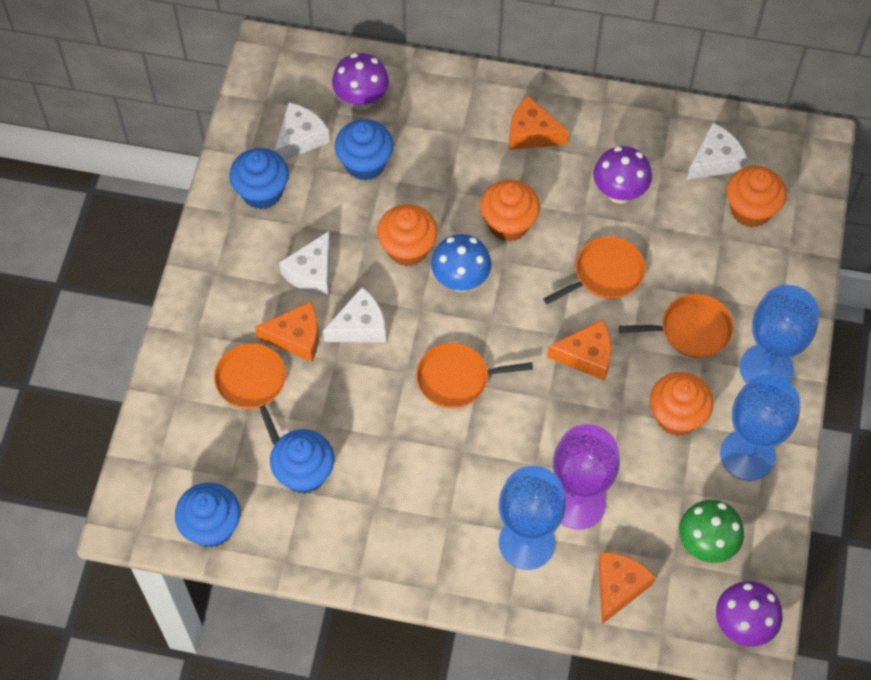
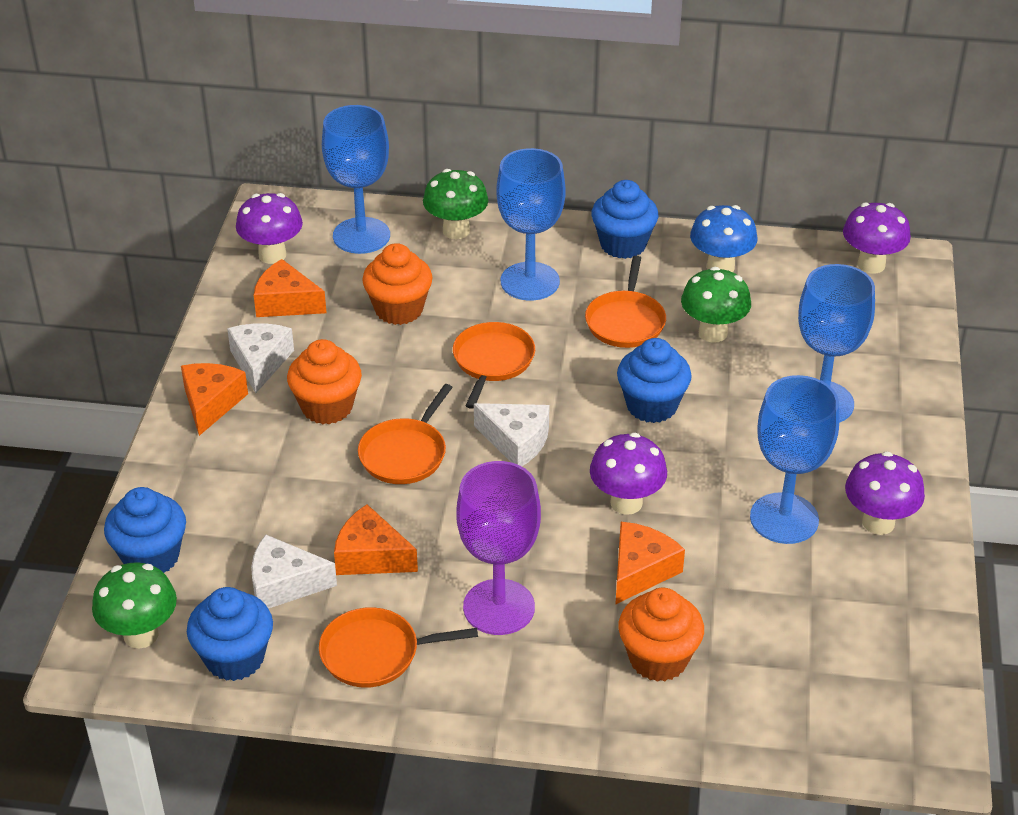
blue goblet: [499,466,566,570] [720,374,800,481] [740,285,819,383] = 3 -> [322,105,390,254] [497,148,566,301] [750,375,839,544] [798,264,875,423] = 4
green mushroom: [679,500,744,563] = 1 -> [92,562,177,649] [423,169,488,239] [681,267,751,343] = 3
orange cupcake: [377,204,438,266] [480,180,540,242] [650,372,714,436] [727,166,787,227] = 4 -> [287,339,362,424] [362,243,433,325] [618,588,704,682] = 3
purple mushroom: [332,53,389,110] [593,146,652,203] [716,581,783,647] = 3 -> [236,193,303,264] [590,433,667,515] [843,202,911,274] [845,451,925,535] = 4
white cheese: [274,102,330,160] [279,231,331,296] [323,287,386,342] [687,123,747,180] = 4 -> [227,324,294,393] [251,535,337,609] [474,403,549,466] = 3

